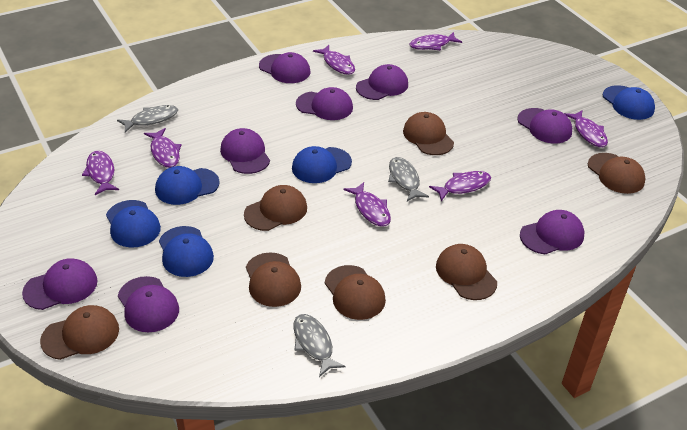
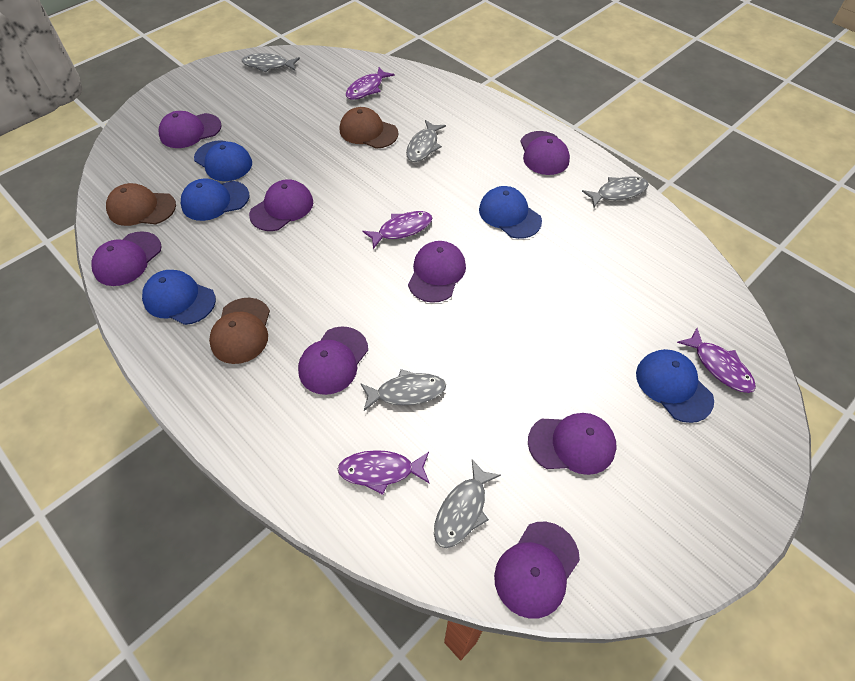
brown cap: [40,305,119,360] [244,185,307,231] [246,253,301,307] [325,265,386,320] [403,112,454,155] [436,244,497,300] [588,153,646,194] = 7 -> [106,183,176,226] [209,298,270,364] [340,107,398,149] = 3
grey fish: [117,105,178,133] [293,314,346,377] [388,157,429,201] = 3 -> [242,53,300,73] [360,369,446,411] [406,120,446,162] [434,459,501,548] [582,176,649,207] = 5
purple fish: [82,151,119,195] [144,128,181,168] [313,45,355,75] [343,182,391,227] [409,32,462,50] [429,171,491,201] [564,110,608,147] = 7 -> [337,450,430,495] [346,67,395,100] [363,211,433,249] [677,328,756,393] = 4

